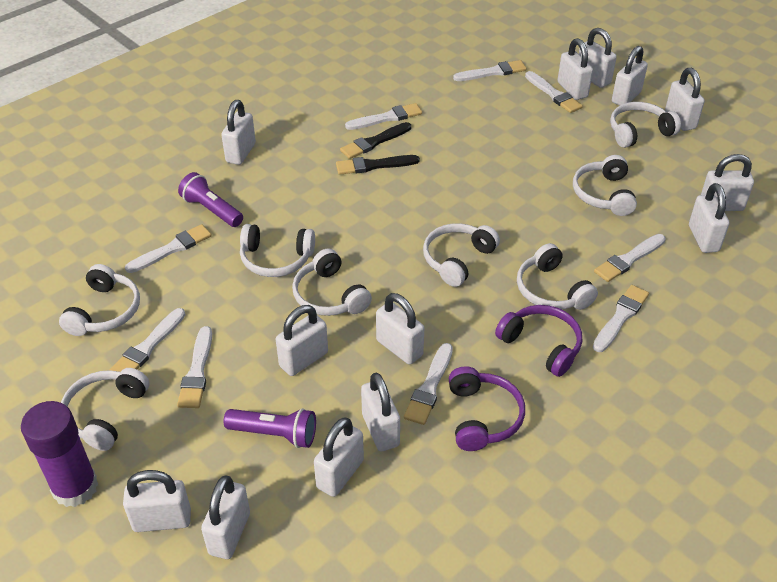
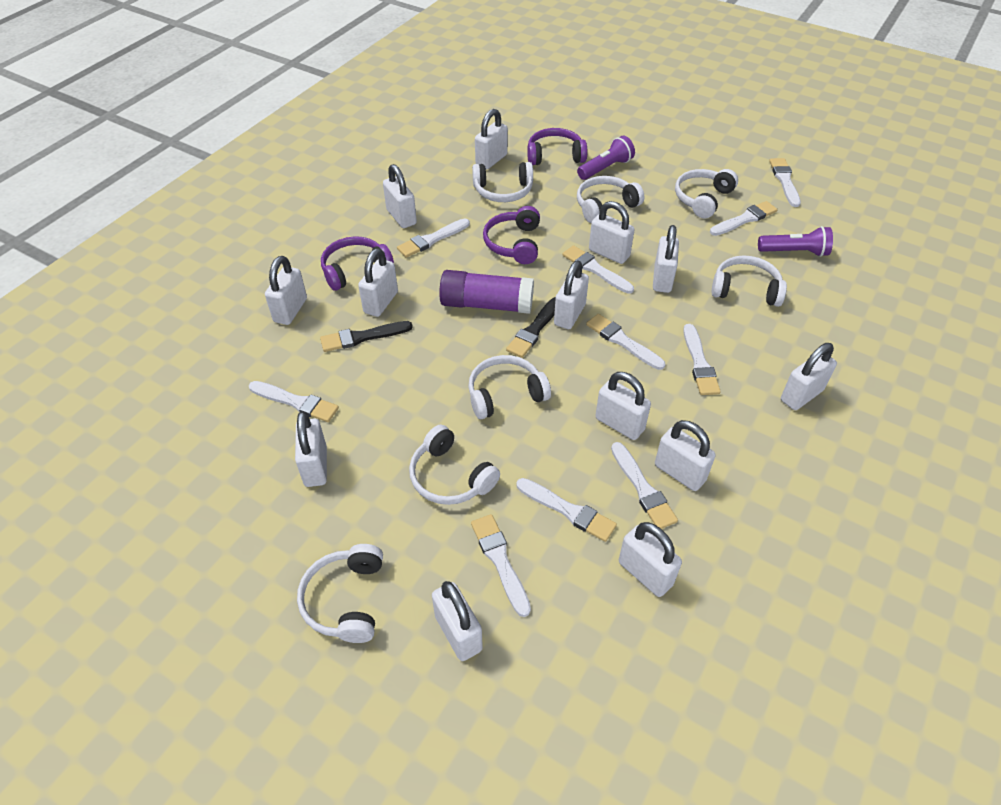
purple headphones: [448,366,525,451] [495,305,582,377] = 2 -> [321,236,394,291] [483,206,540,264] [527,128,587,165] = 3
white brush: [110,308,185,372] [125,224,212,273] [177,326,212,408] [345,103,422,130] [404,343,453,425] [453,60,527,81] [525,71,583,113] [593,285,649,352] [594,234,666,282] = 9 -> [249,381,339,422] [397,218,470,258] [471,514,531,617] [516,478,617,542] [562,245,634,294] [586,314,665,370] [611,442,678,529] [683,324,721,395] [710,201,778,236] [769,158,801,207] = 10
white headphones: [59,264,140,336] [61,368,150,451] [240,224,315,277] [292,248,372,316] [423,223,500,287] [517,243,598,310] [573,155,637,216] [610,102,681,148] = 8 -> [297,544,383,643] [409,425,500,505] [468,355,551,419] [472,162,533,202] [577,176,644,223] [675,169,738,218] [711,256,787,307] = 7

